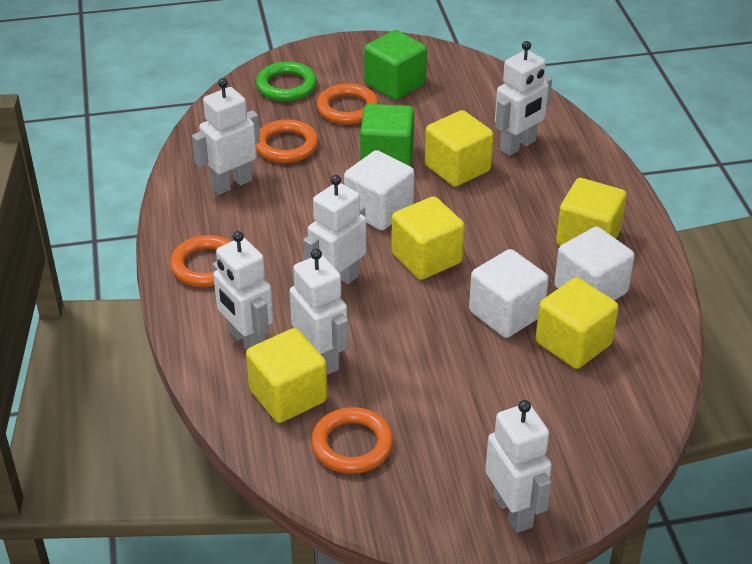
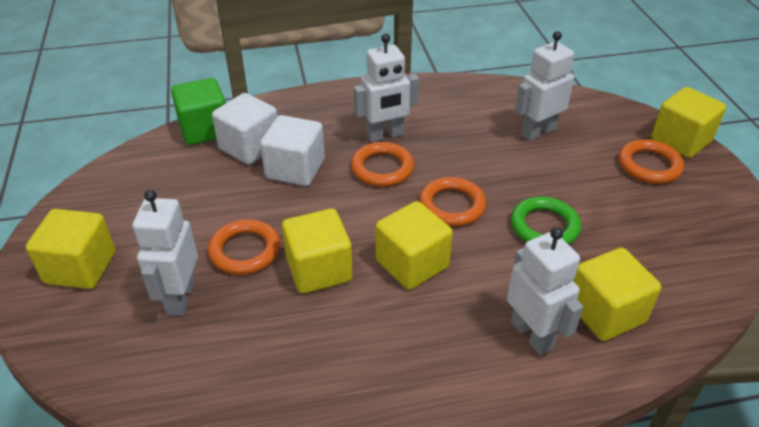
green cube: [360,104,414,167] [364,30,427,100] = 2 -> [171,78,226,145] = 1
white cube: [344,150,414,230] [469,249,549,338] [554,227,634,300] = 3 -> [212,93,277,165] [260,115,325,186] = 2
white robot: [192,78,260,195] [213,231,274,351] [289,249,349,375] [303,175,366,284] [485,400,552,533] [495,41,552,156] = 6 -> [132,190,198,316] [354,34,419,142] [507,227,583,355] [515,31,574,141] = 4

